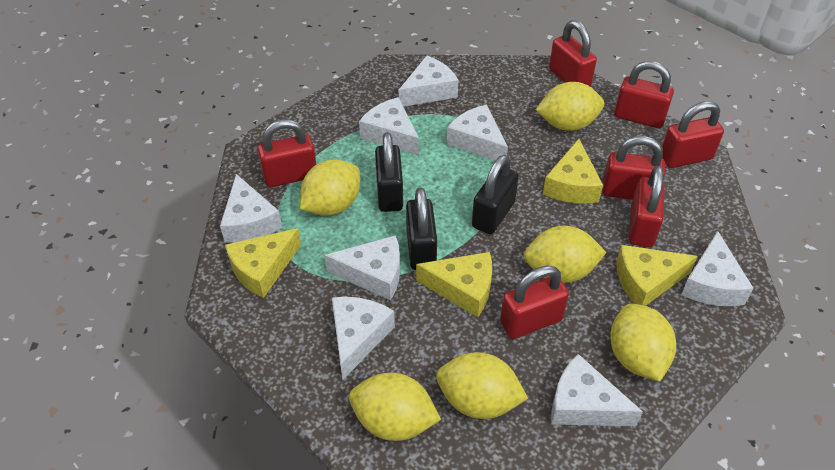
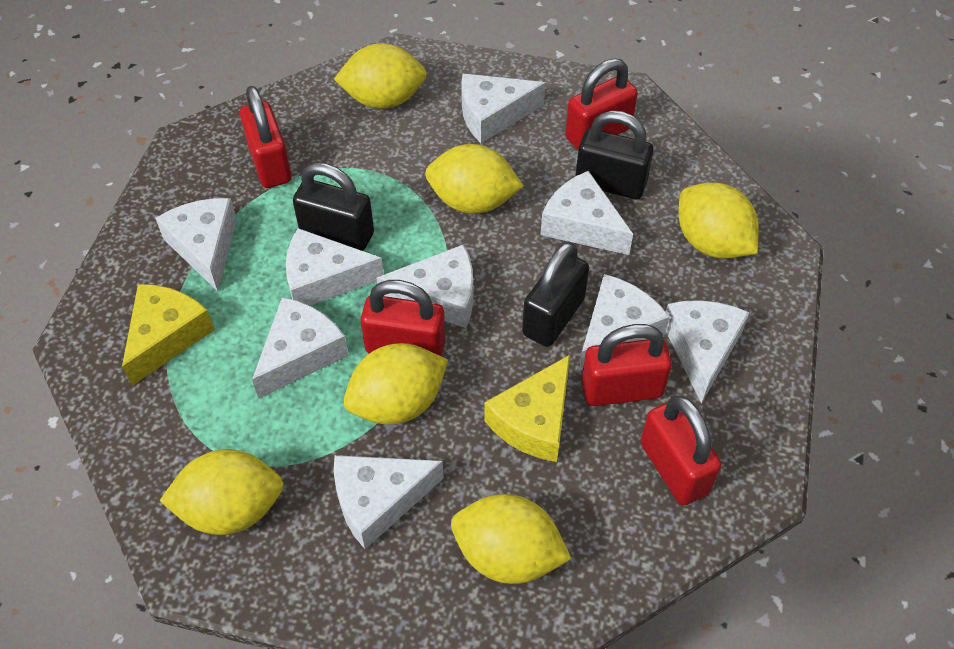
red padlock: [257,119,316,187] [500,266,569,339] [549,20,597,86] [602,136,665,200] [614,61,674,128] [629,166,665,247] [662,101,724,168] = 7 -> [240,86,292,188] [361,280,445,356] [565,58,638,150] [581,324,672,406] [640,395,722,505] = 5
white cheese: [220,174,282,243] [325,235,400,301] [332,297,395,380] [359,97,419,155] [398,56,458,107] [447,105,508,161] [551,354,643,426] [681,231,754,306] = 8 -> [155,198,237,291] [252,297,349,399] [286,228,384,306] [334,455,444,549] [377,244,473,328] [461,74,545,143] [541,171,633,255] [579,274,670,371] [666,300,750,404] = 9
yellow cheese: [225,228,301,298] [416,252,492,317] [543,139,603,204] [616,245,698,306] = 4 -> [122,284,215,386] [484,355,570,462] = 2

